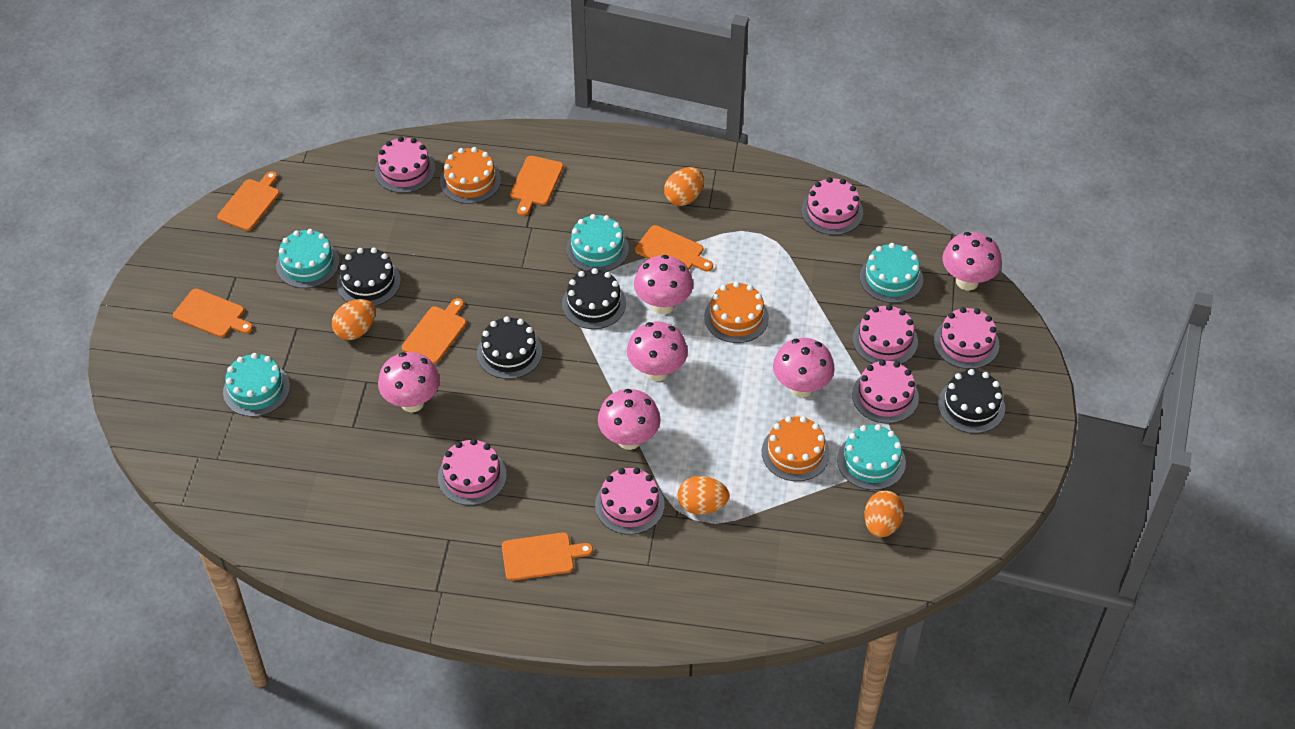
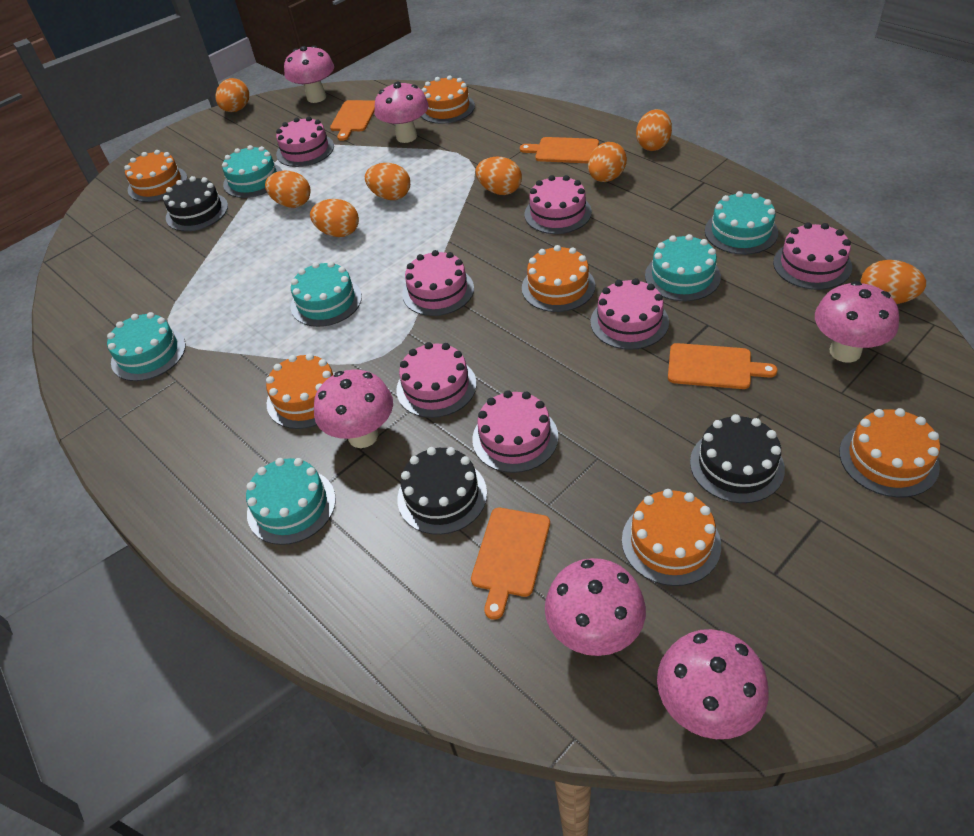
black cake: [337,247,401,306] [477,316,542,379] [562,268,626,329] [938,369,1005,434] = 4 -> [163,176,228,231] [397,447,487,535] [690,414,785,503] = 3
orange cake: [440,147,501,204] [704,281,769,343] [762,416,830,481] = 3 -> [124,150,187,202] [266,353,335,429] [421,75,475,124] [522,245,595,312] [622,489,721,586] [839,408,940,497] = 6
orange cutting board: [173,288,253,338] [217,171,279,231] [402,298,466,364] [502,532,593,581] [510,156,563,216] [635,225,713,271] = 6 -> [330,100,375,141] [471,508,550,620] [520,137,599,163] [668,343,778,389] = 4
orange egg: [332,299,376,340] [664,167,704,206] [677,476,729,514] [864,491,904,538] = 4 -> [215,78,249,112] [265,171,310,208] [310,199,359,237] [365,163,410,200] [476,157,522,195] [588,142,627,182] [636,109,672,151] [861,260,926,304] = 8
turquoise cake: [223,353,290,417] [276,229,340,288] [566,214,629,272] [837,424,906,490] [860,243,923,303] = 5 -> [107,312,186,381] [222,145,282,198] [246,458,336,545] [291,261,362,327] [645,234,721,301] [705,191,778,255] = 6

